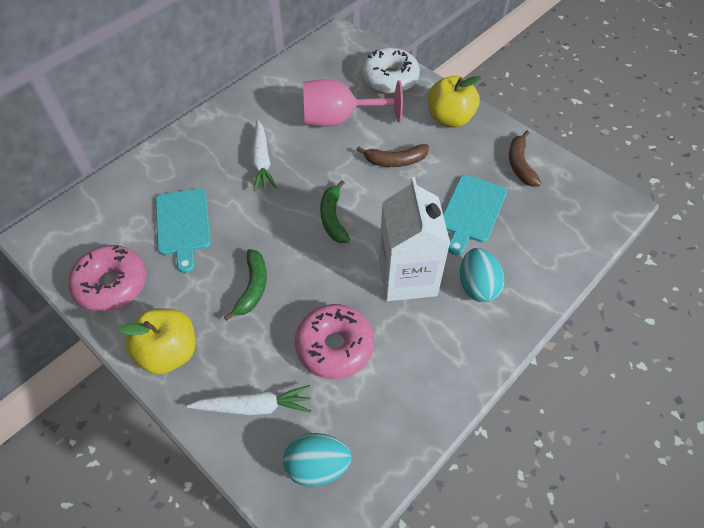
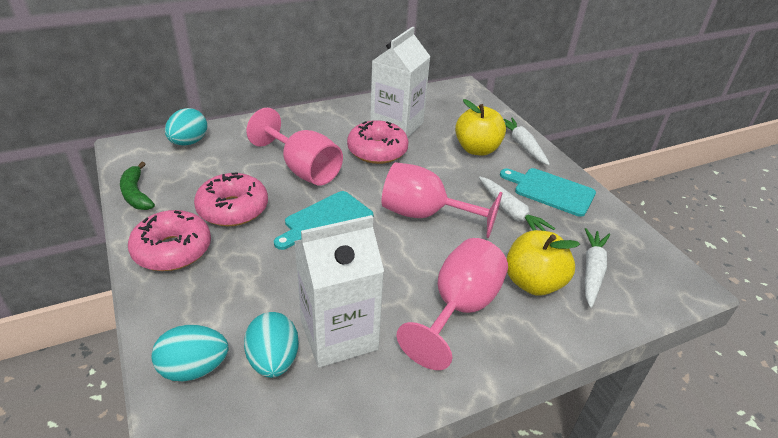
brown banana: [357,144,429,167] [509,131,542,186] = 2 -> none = 0
green banana: [224,249,267,321] [320,180,350,243] = 2 -> [120,162,155,210] = 1
pink donut: [68,245,146,312] [295,304,374,379] = 2 -> [128,210,211,271] [194,172,268,226] [347,120,408,164] = 3
pink goblet: [303,79,403,127] = 1 -> [246,108,343,186] [381,162,503,238] [397,238,508,370] = 3
turquoise egg: [283,433,352,487] [460,248,504,302] = 2 -> [151,324,228,381] [165,108,207,146] [244,312,299,378] = 3
white carrot: [187,385,311,415] [251,120,277,191] = 2 -> [479,177,555,231] [503,118,550,165] [585,228,610,308] = 3
white carton: [379,177,450,301] = 1 -> [294,215,384,368] [370,27,431,138] = 2
white donut: [361,48,420,94] = 1 -> none = 0

